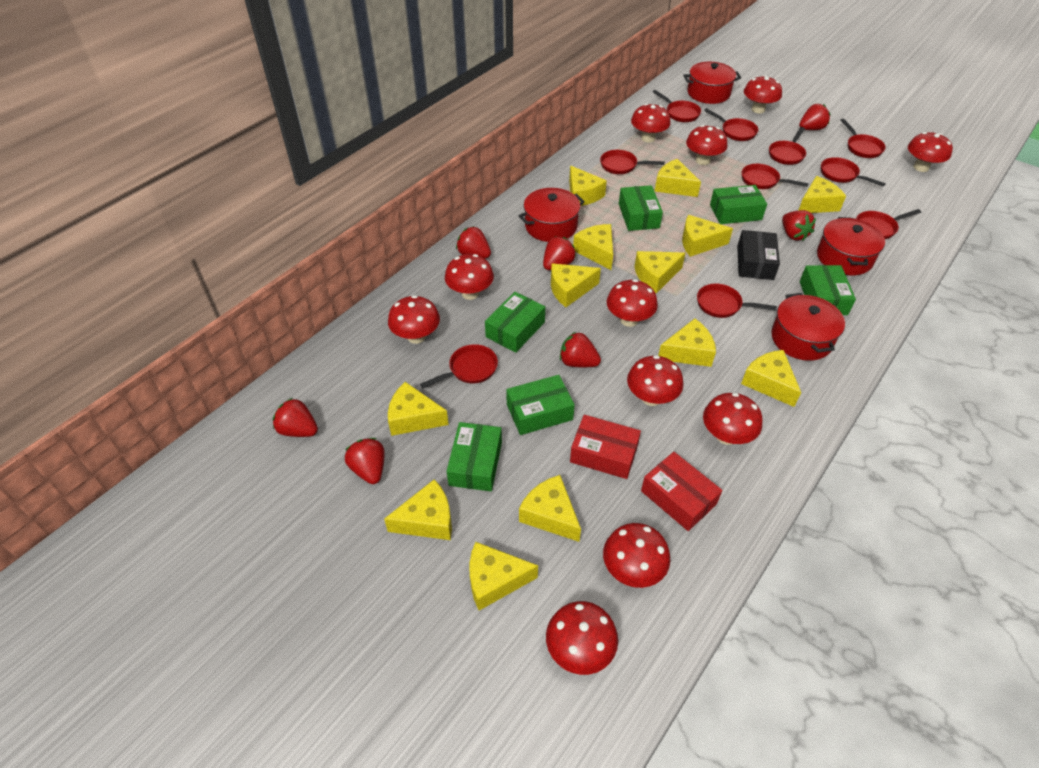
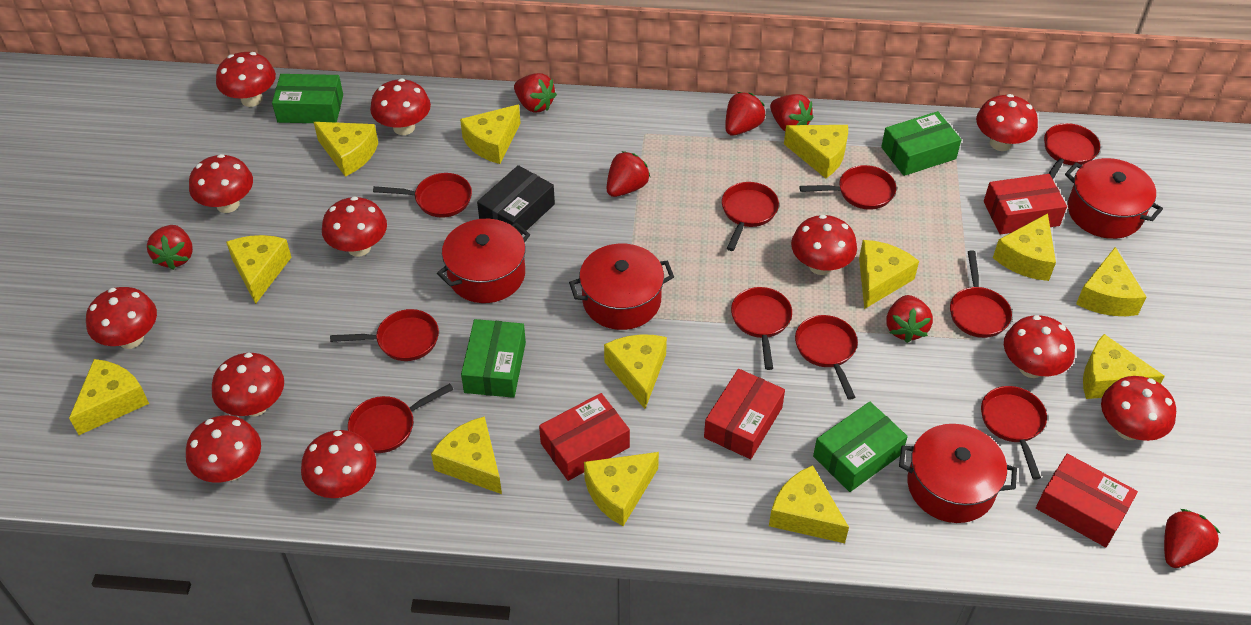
green box: [447,422,502,491] [485,292,545,353] [506,375,575,435] [619,185,663,231] [710,185,767,224] [800,265,856,315] = 6 -> [272,74,343,123] [461,319,526,398] [813,402,908,492] [881,111,962,176] = 4
red box: [570,415,641,479] [641,452,722,531] = 2 -> [539,393,630,481] [704,369,785,459] [984,174,1067,234] [1036,454,1138,547] = 4
red mushroom: [388,295,440,344] [445,254,494,300] [546,601,618,675] [603,523,670,588] [606,279,658,327] [627,355,683,406] [631,104,671,143] [686,125,727,165] [703,393,763,445] [744,75,782,113] [908,132,953,172] = 11 -> [86,287,157,349] [186,415,261,483] [189,154,253,213] [212,353,284,417] [216,52,276,107] [301,430,376,498] [322,197,387,257] [370,78,431,135] [791,215,857,275] [976,94,1038,151] [1004,315,1075,378] [1101,376,1176,441] = 12

